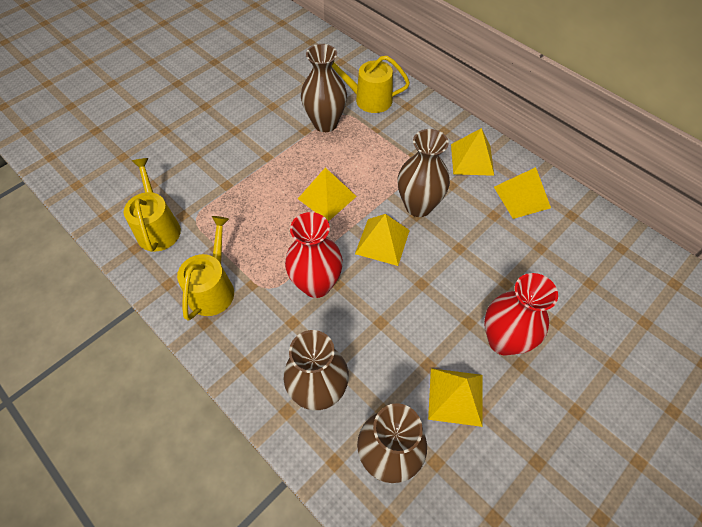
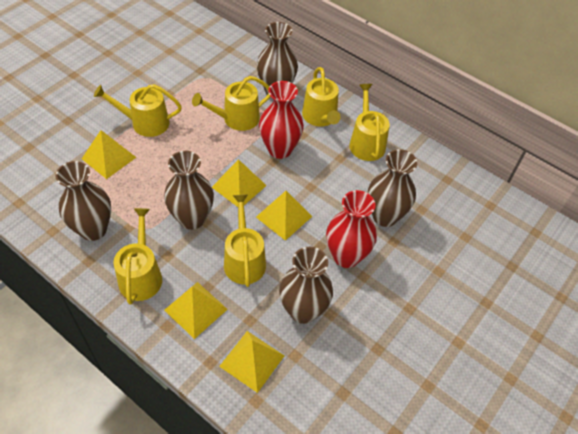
brown vase: [284,330,349,410] [301,44,347,132] [357,403,427,483] [398,129,450,217] = 4 -> [56,161,111,241] [164,151,214,230] [257,22,298,98] [279,247,333,324] [368,149,417,227] = 5
yellow watering can: [124,158,181,252] [177,216,234,321] [332,56,410,113] = 3 -> [94,84,182,137] [113,208,162,304] [192,76,271,131] [224,194,266,287] [302,67,341,127] [349,84,390,161] = 6

